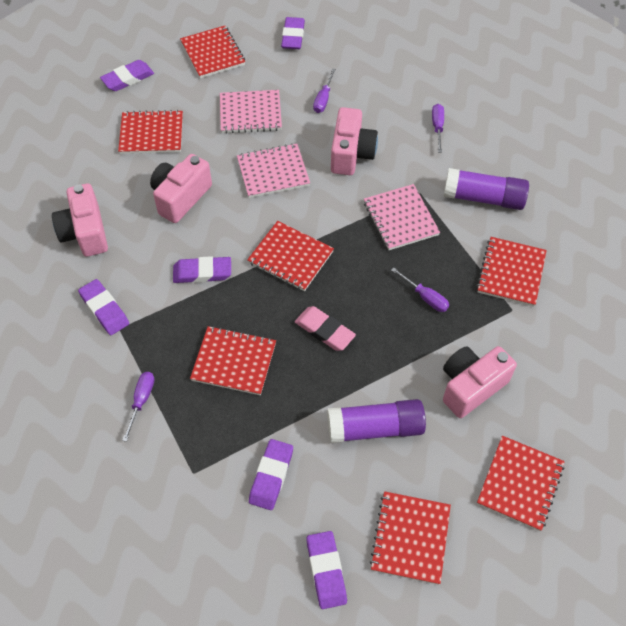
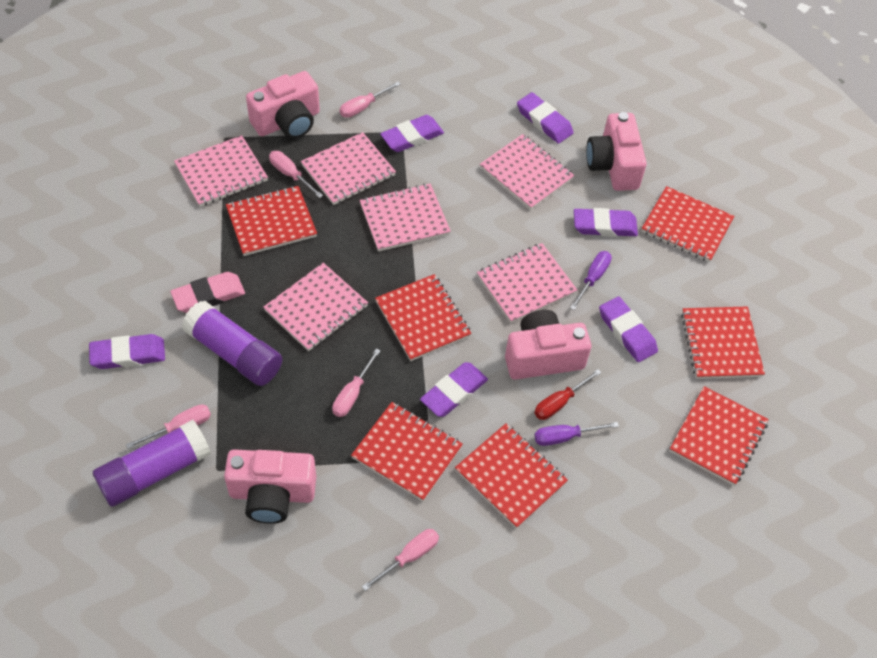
pink notebook: [220,90,282,134] [237,143,310,198] [364,184,440,250] = 3 -> [174,135,268,207] [263,263,368,351] [301,132,396,205] [360,184,451,252] [477,243,577,323] [480,134,574,210] = 6
pink screwdriver: none = 0 -> [126,404,211,449] [269,151,323,198] [332,349,380,417] [340,82,400,118] [362,529,439,591] = 5
purple screwdriver: [122,372,154,442] [313,68,336,113] [391,267,449,312] [432,104,444,153] = 4 -> [534,422,619,446] [570,251,612,310] = 2
red screwdriver: none = 0 -> [534,369,601,420] = 1

